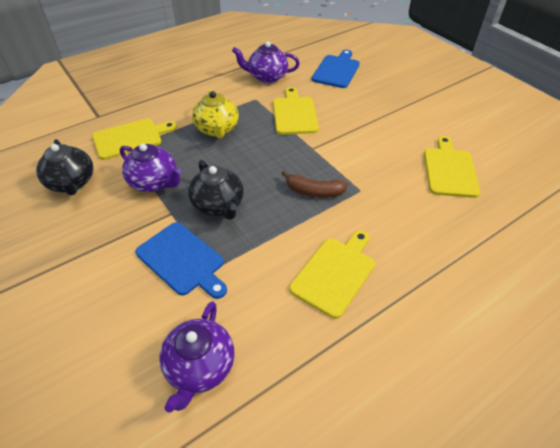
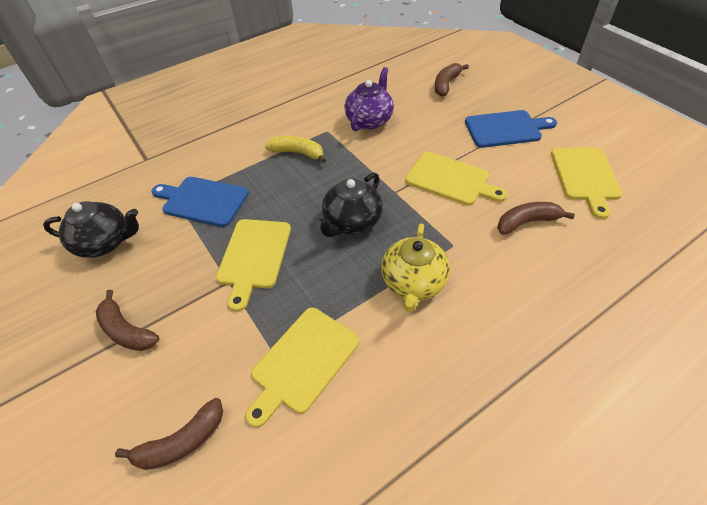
brown banana: [281,171,348,197] = 1 -> [96,290,159,351] [115,398,223,470] [435,63,469,97] [497,202,575,235] = 4
purple teapot: [120,144,182,192] [159,301,235,413] [232,41,300,83] = 3 -> [344,67,394,131] = 1
yellow banana: none = 0 -> [265,136,326,163] = 1

